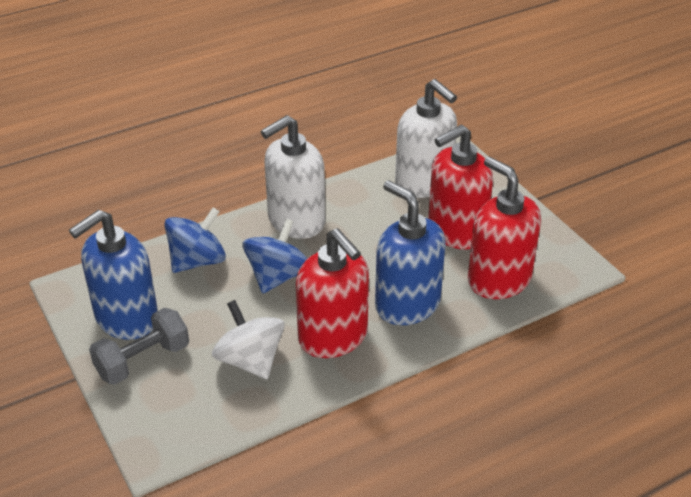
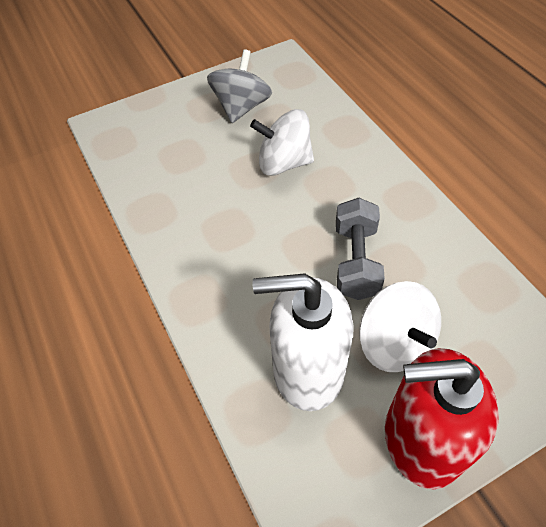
blue soap dispenser: [69,210,158,340] [375,180,446,325] = 2 -> none = 0
blue spinning top: [164,207,226,273] [242,219,307,294] = 2 -> none = 0
grey spinning top: none = 0 -> [207,49,272,123] = 1
red soap dispenser: [296,228,369,358] [428,125,493,250] [468,156,541,299] = 3 -> [385,348,499,489] = 1
white soap dispenser: [261,115,325,239] [395,79,457,198] = 2 -> [252,273,353,411] = 1
white spinning top: [212,300,285,379] = 1 -> [250,109,314,176] [359,281,441,372] = 2

